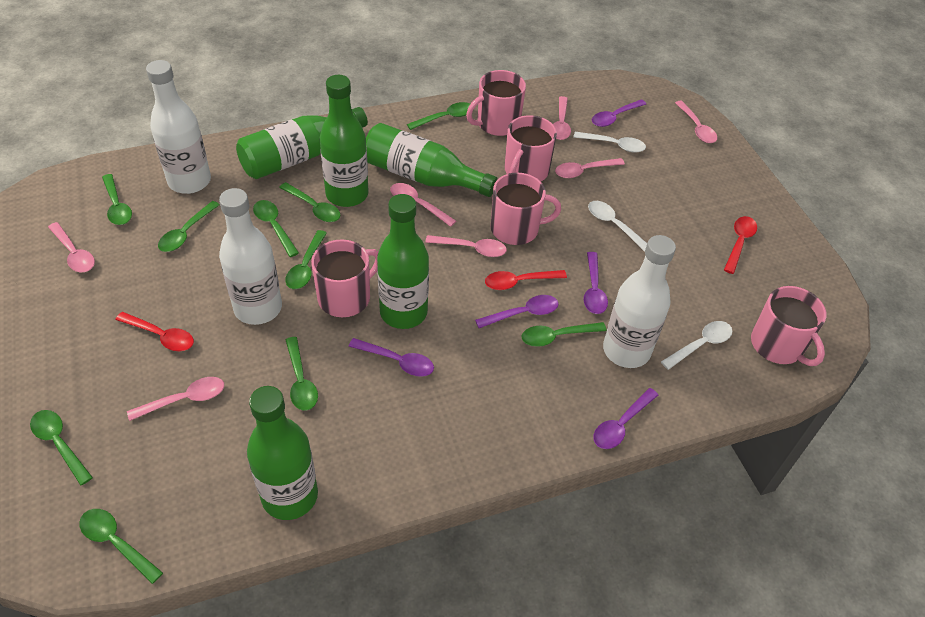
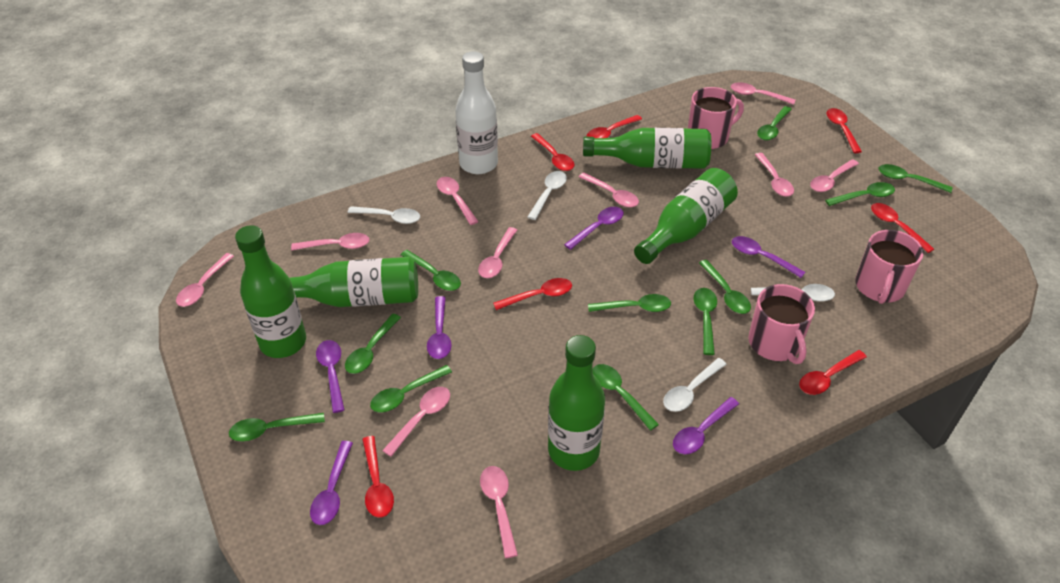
green spoon: [30,410,93,485] [79,509,163,584] [102,174,132,225] [158,201,220,252] [253,200,299,257] [279,182,340,222] [285,230,327,289] [286,337,318,411] [407,102,470,130] [522,322,607,347] = 10 -> [229,413,325,442] [345,314,401,374] [370,365,452,412] [401,250,461,291] [588,294,671,312] [592,364,659,431] [694,288,717,355] [699,260,751,314] [757,106,792,141] [825,182,895,206] [878,164,953,193] = 11
pink mug: [311,239,379,317] [466,70,526,136] [491,173,561,245] [504,115,557,181] [751,286,826,366] = 5 -> [688,87,744,149] [748,284,815,364] [855,230,924,304] = 3
pink spoon: [48,222,95,272] [127,377,224,421] [390,183,456,227] [425,235,507,257] [553,96,571,140] [555,158,625,178] [675,101,717,143] = 7 -> [176,253,234,307] [291,233,369,251] [382,387,450,457] [437,177,479,225] [478,227,517,278] [480,466,518,558] [579,173,639,208] [731,82,795,105] [755,153,794,197] [810,159,859,192] = 10
purple spoon: [348,338,434,377] [475,295,559,328] [583,252,608,314] [592,99,646,127] [593,388,658,449] = 5 -> [310,441,353,525] [316,340,345,413] [427,296,452,359] [564,207,624,250] [673,397,739,454] [732,236,805,278] = 6
red spoon: [115,312,194,351] [485,270,567,290] [724,216,757,274] = 3 -> [362,436,394,518] [493,278,572,310] [531,133,575,171] [587,115,642,138] [799,350,867,395] [827,108,862,153] [871,203,934,253] = 7
white bottle: [146,60,211,194] [219,188,282,325] [603,235,676,368] = 3 -> [455,51,498,174] = 1
white spoon: [573,132,646,153] [588,201,647,252] [661,321,732,370] = 3 -> [348,206,420,224] [528,171,567,220] [663,358,727,412] [751,284,835,302] = 4

